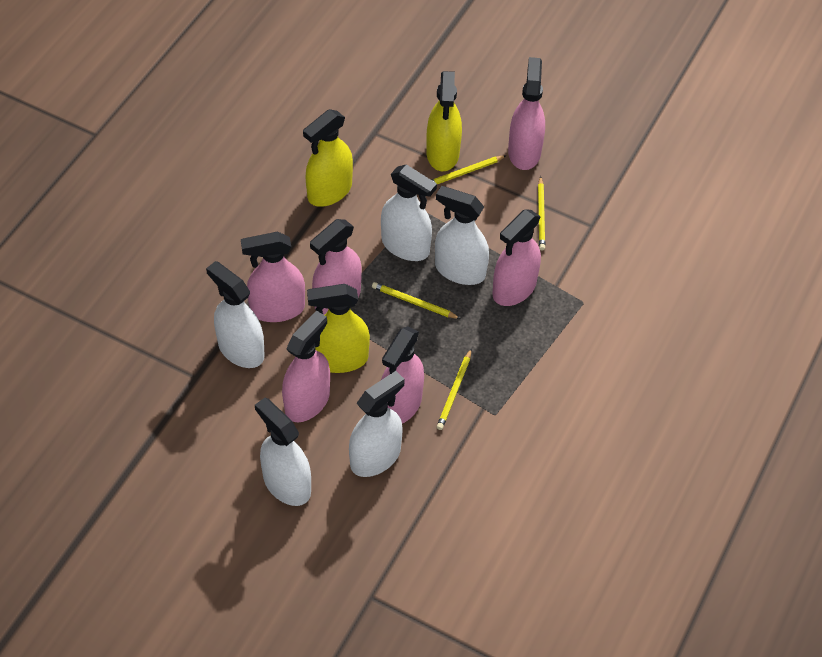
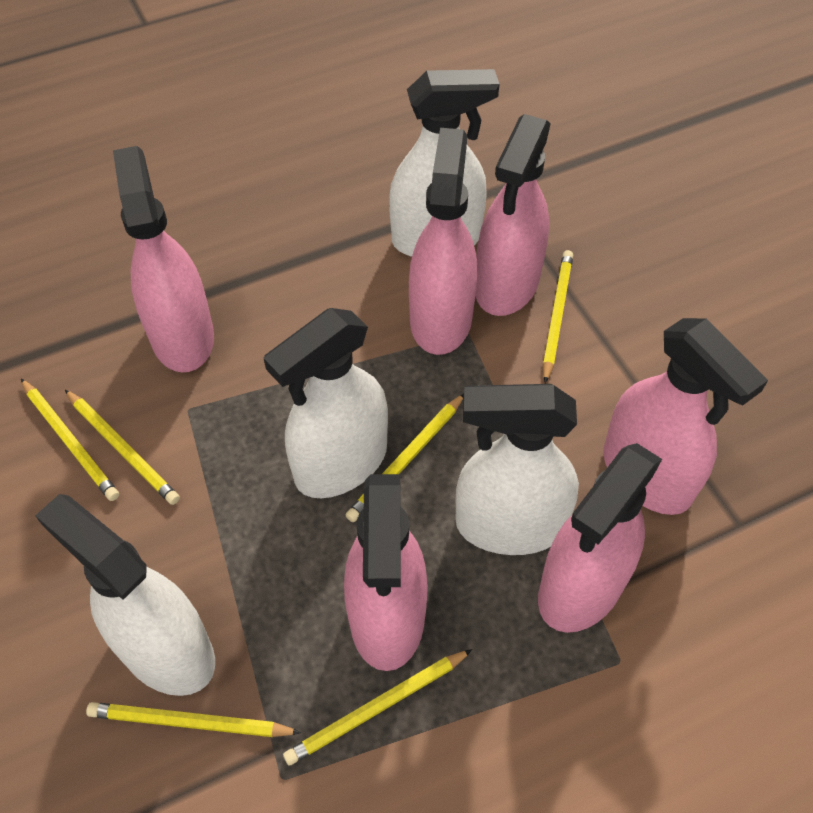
white spray bottle: [206,261,264,368] [255,398,311,506] [349,371,405,477] [381,164,437,261] [435,186,489,285] = 5 -> [35,494,215,696] [264,308,388,498] [389,69,499,257] [455,384,579,555] = 4
yellow pencil: [372,282,461,319] [432,155,507,184] [436,349,471,430] [538,176,545,250] = 4 -> [21,379,119,501] [65,390,180,505] [86,702,302,737] [283,649,472,766] [345,394,464,522] [543,250,573,383] = 6
yellow spray bottle: [303,109,353,207] [307,284,370,373] [426,71,462,171] = 3 -> none = 0

